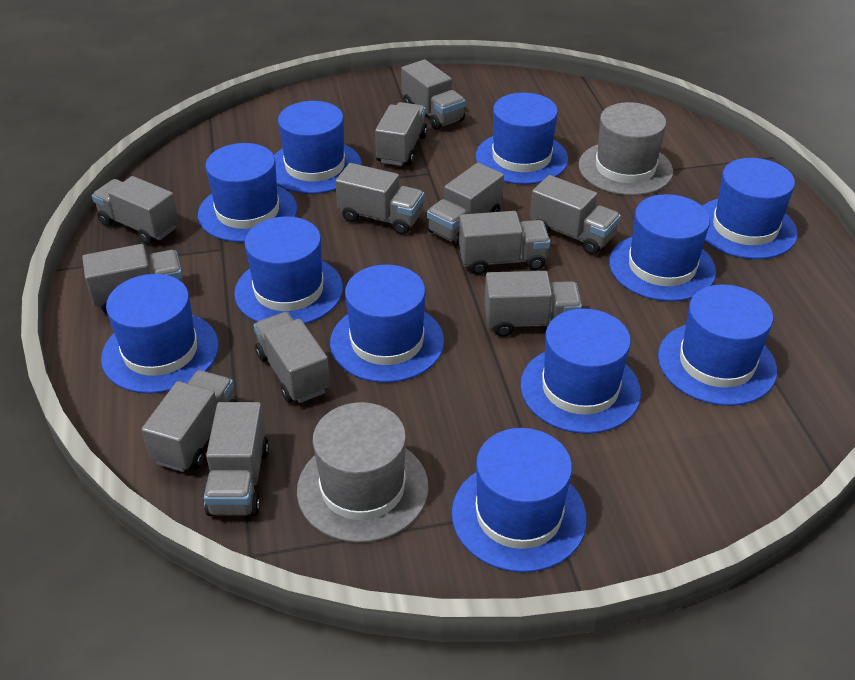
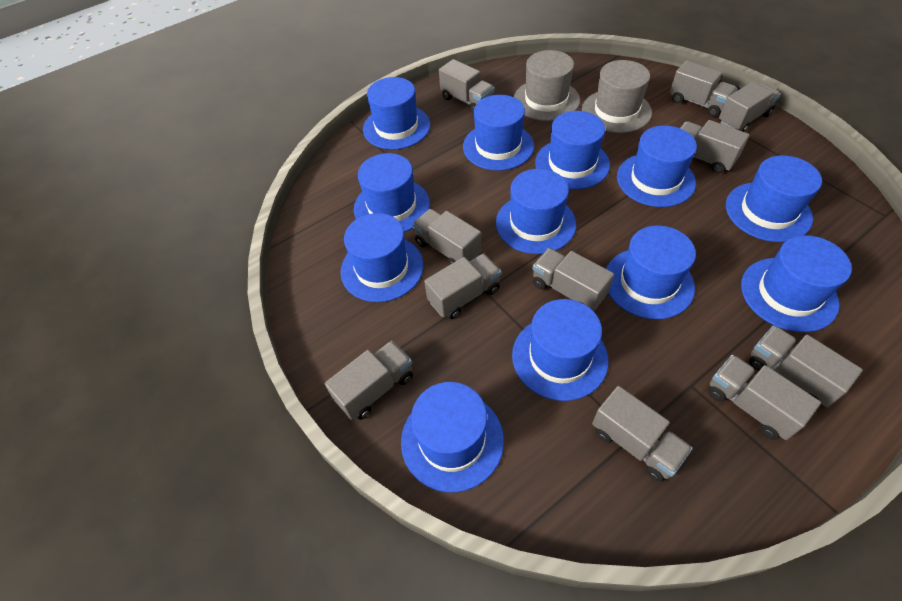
blue hat: [101,274,219,394] [198,143,297,242] [234,216,343,324] [274,101,362,194] [330,265,444,383] [452,428,587,573] [476,93,568,184] [520,309,641,434] [609,194,716,302] [658,284,777,406] [703,158,798,259] = 11 -> [340,213,423,302] [354,153,430,232] [363,77,430,150] [401,382,504,492] [463,95,534,171] [496,169,576,254] [512,299,608,401] [535,111,610,190] [606,225,696,319] [617,126,697,207] [726,155,822,242] [741,235,852,332] = 12
grey truck: [82,244,184,314] [92,176,179,244] [141,370,237,472] [204,402,269,516] [254,312,330,403] [335,163,424,235] [375,102,427,166] [401,59,466,130] [427,163,504,246] [459,211,550,275] [484,271,582,337] [530,175,621,255] = 12 -> [325,341,413,420] [413,209,481,265] [424,253,501,319] [439,59,495,113] [533,248,614,311] [592,386,693,482] [670,60,737,117] [680,120,750,173] [708,355,821,440] [719,82,781,132] [749,325,863,407] = 11

